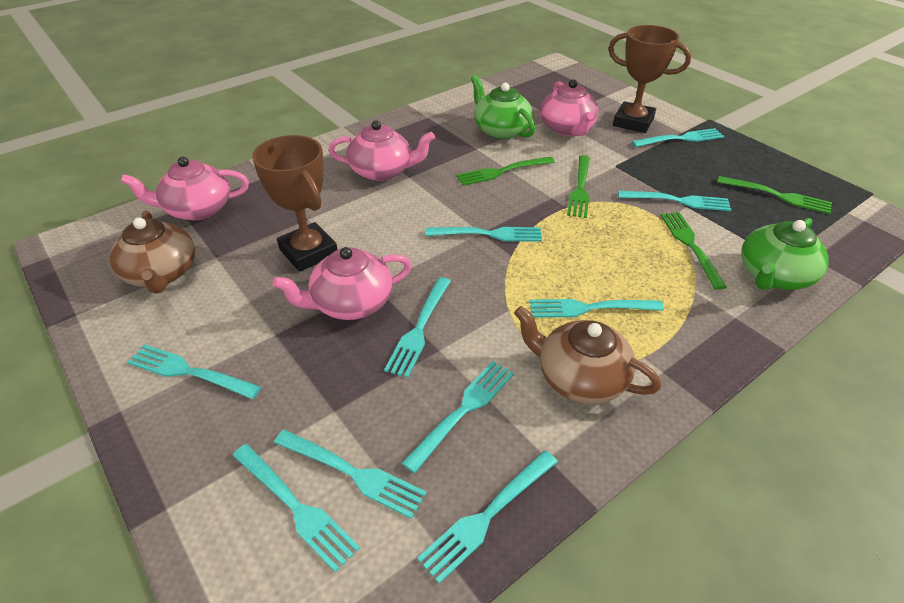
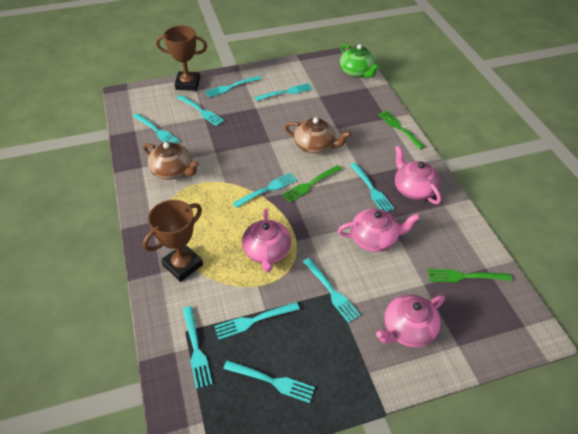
green fork: [456,156,555,186] [567,155,590,218] [660,212,727,290] [717,176,832,214] = 4 -> [282,165,342,203] [378,110,425,149] [428,269,512,282] = 3
green teapot: [471,75,535,139] [741,218,829,290] = 2 -> [340,44,379,78] = 1

